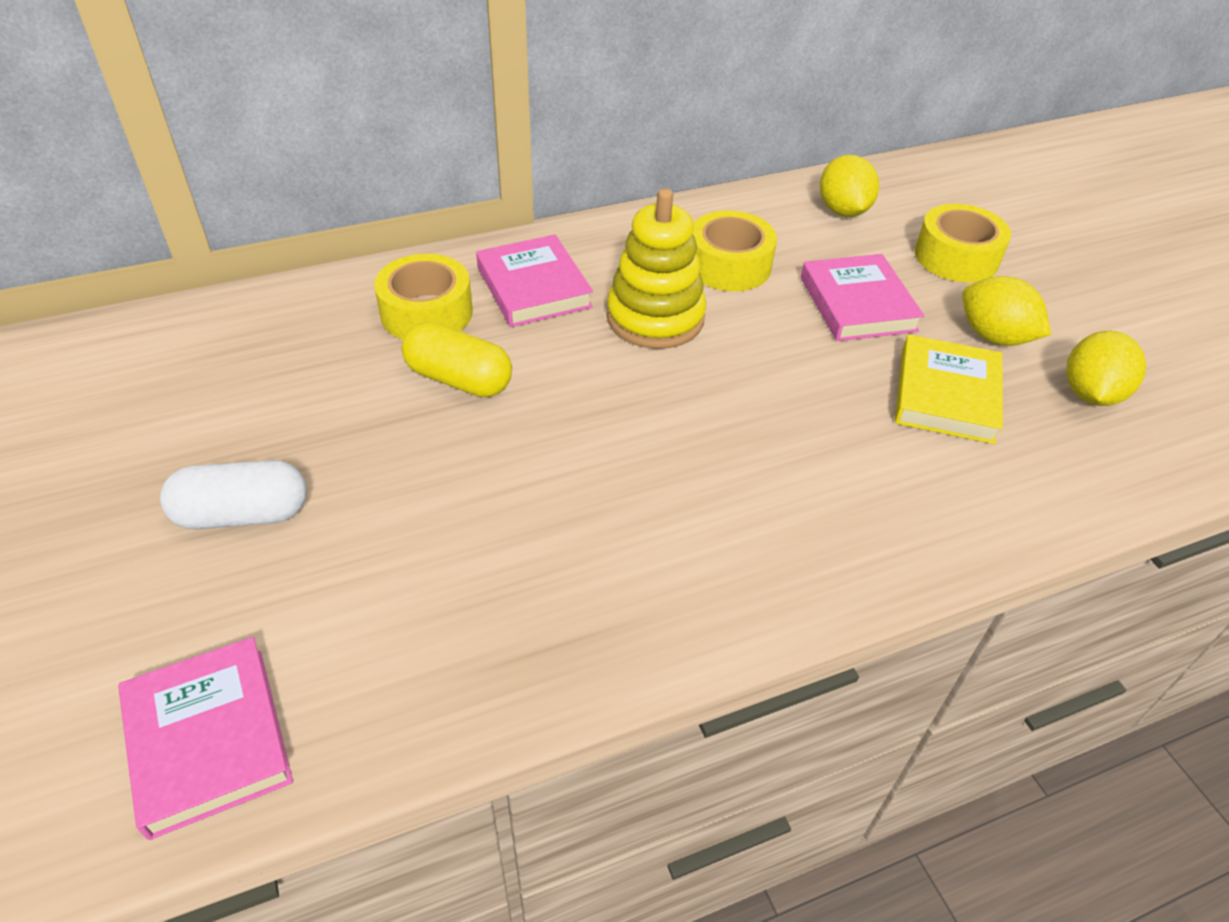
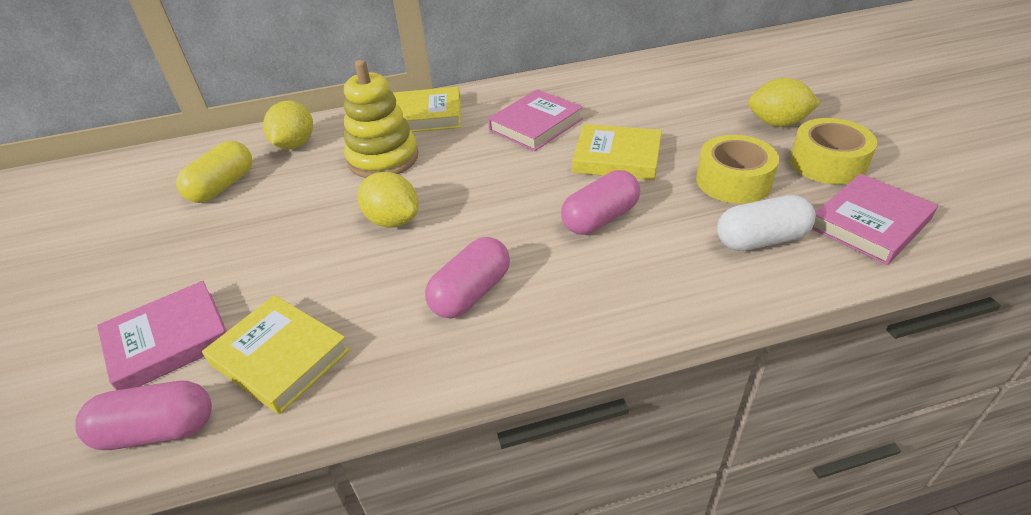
pink capsule: none = 0 -> [75,381,212,450] [425,237,510,318] [561,170,640,235] = 3
yellow book: [895,334,1003,444] = 1 -> [202,295,350,414] [393,87,461,132] [572,124,662,180] = 3
yellow tape: [374,254,473,340] [692,210,777,291] [915,204,1011,282] = 3 -> [696,135,779,204] [790,118,877,184] = 2

